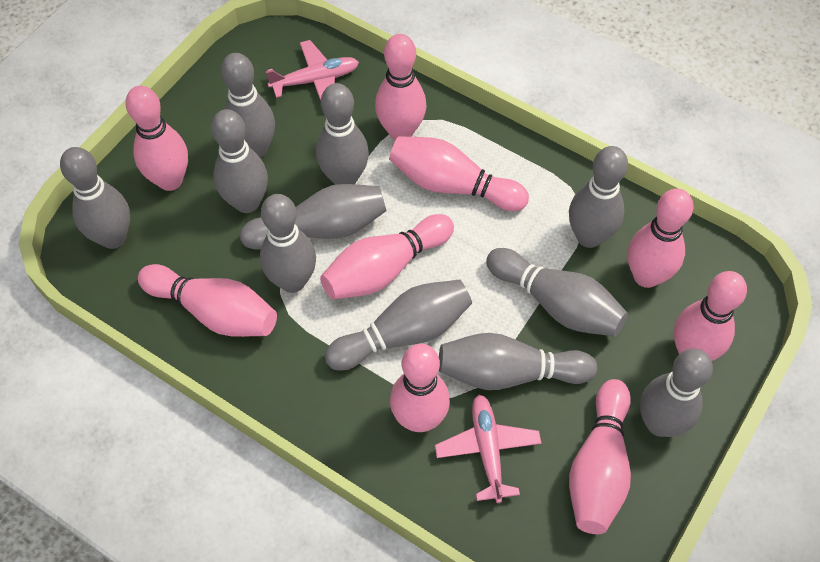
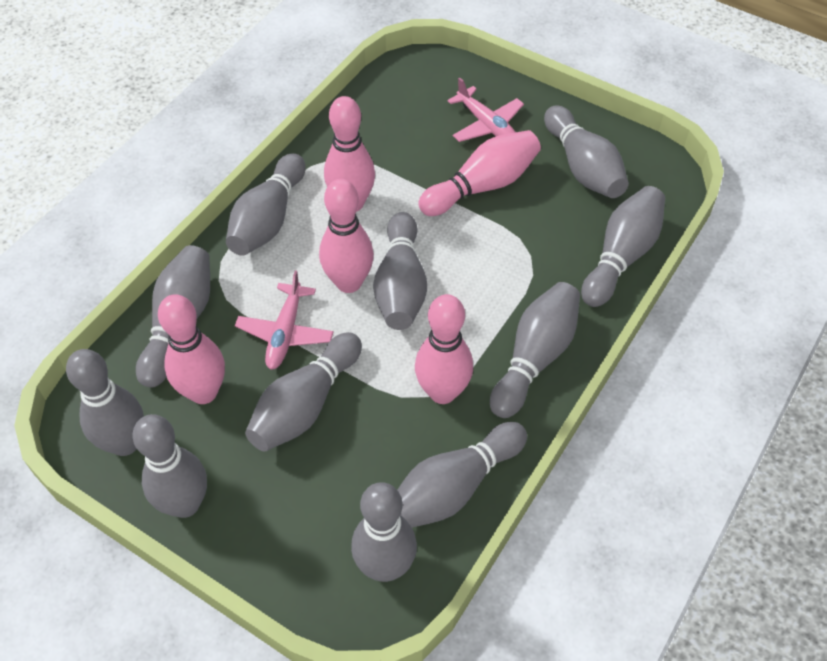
pink bowling pin: [126,86,188,191] [138,264,277,337] [320,214,454,299] [375,34,426,140] [389,136,529,211] [390,344,450,432] [569,379,631,534] [628,188,693,288] [674,271,747,361] = 9 -> [158,294,225,404] [319,179,374,293] [324,96,375,212] [415,294,473,404] [418,130,541,216] = 5

